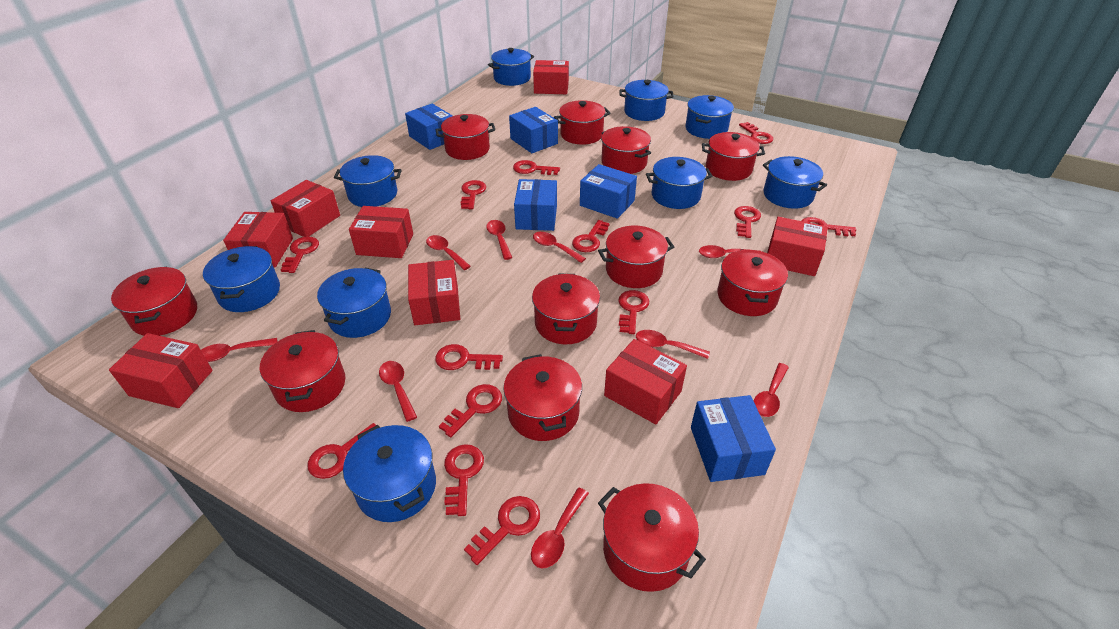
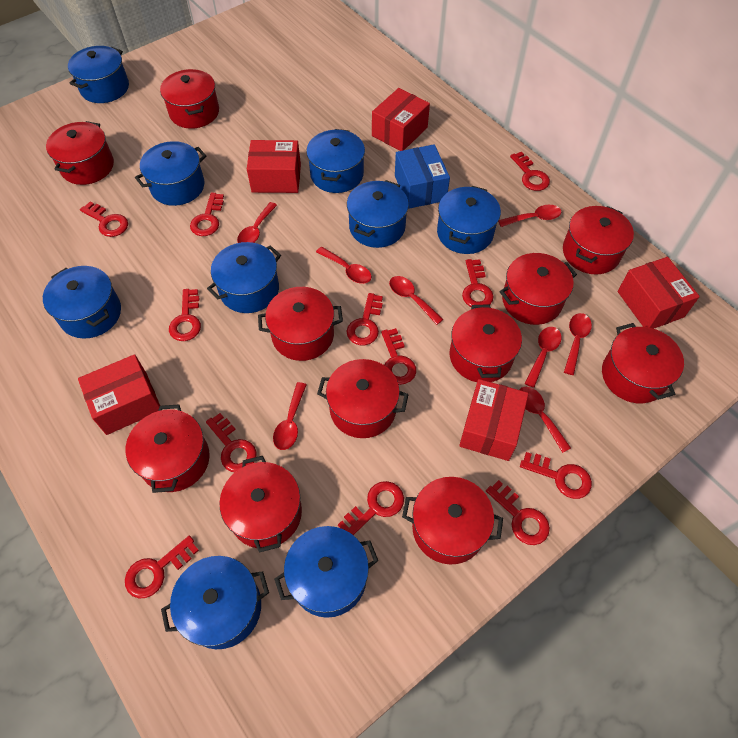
blue box: [405,104,453,150] [509,107,558,153] [514,179,557,231] [580,164,637,219] [691,395,776,482] = 5 -> [395,145,450,209] = 1
red box: [109,333,213,408] [223,212,293,268] [271,180,340,237] [349,206,413,258] [408,260,460,325] [533,60,569,94] [604,339,687,424] [767,217,828,276] = 8 -> [78,354,160,435] [247,140,301,193] [372,88,430,151] [459,379,529,461] [617,257,700,329] = 5
red key: [281,236,319,273] [307,423,376,479] [435,344,503,370] [439,384,502,437] [444,444,484,516] [461,180,486,209] [464,496,540,565] [513,160,560,175] [572,220,610,252] [618,290,649,334] [734,206,761,238] [739,122,773,144] [801,217,856,236] = 13 -> [80,202,128,237] [125,536,199,598] [169,289,201,341] [190,193,224,236] [206,413,257,472] [338,481,404,535] [346,293,383,345] [381,328,416,385] [462,259,494,307] [486,480,550,545] [510,152,550,191] [520,452,592,499] = 12
red spoon: [201,338,278,362] [379,361,417,422] [426,235,471,270] [486,220,512,260] [531,488,589,568] [533,232,586,263] [636,330,710,359] [699,245,759,258] [754,363,789,417] = 9 -> [237,202,277,243] [273,382,307,450] [316,247,372,284] [389,276,444,325] [498,205,561,227] [519,387,571,453] [525,327,562,388] [564,313,592,375] = 8

